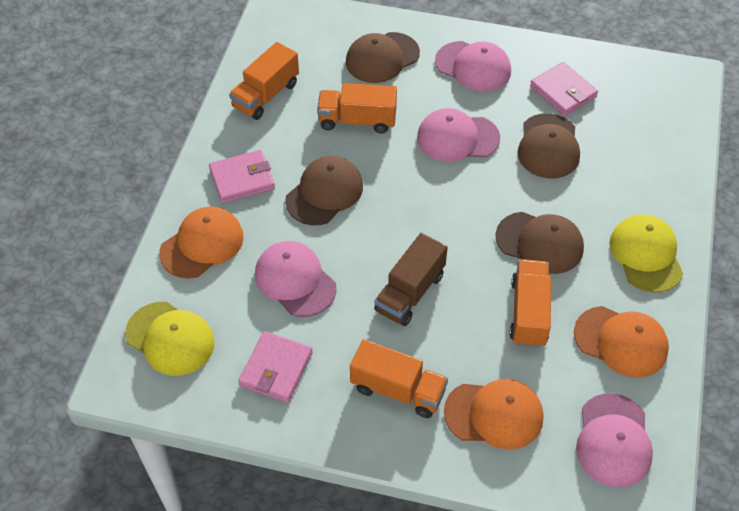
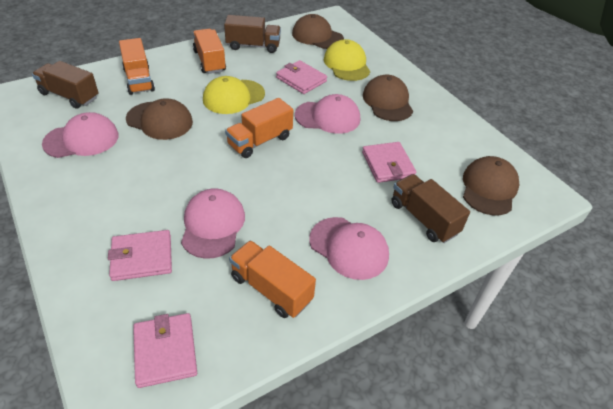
brown truck: [374,233,448,326] = 1 -> [32,61,99,109] [224,15,281,53] [391,174,470,243] = 3
orange cap: [159,206,244,279] [444,379,543,450] [574,306,669,378] = 3 -> none = 0
pink wallet: [209,150,275,203] [238,331,313,403] [530,62,598,116] = 3 -> [108,230,172,281] [133,313,197,388] [276,60,327,94] [362,142,416,183] = 4

